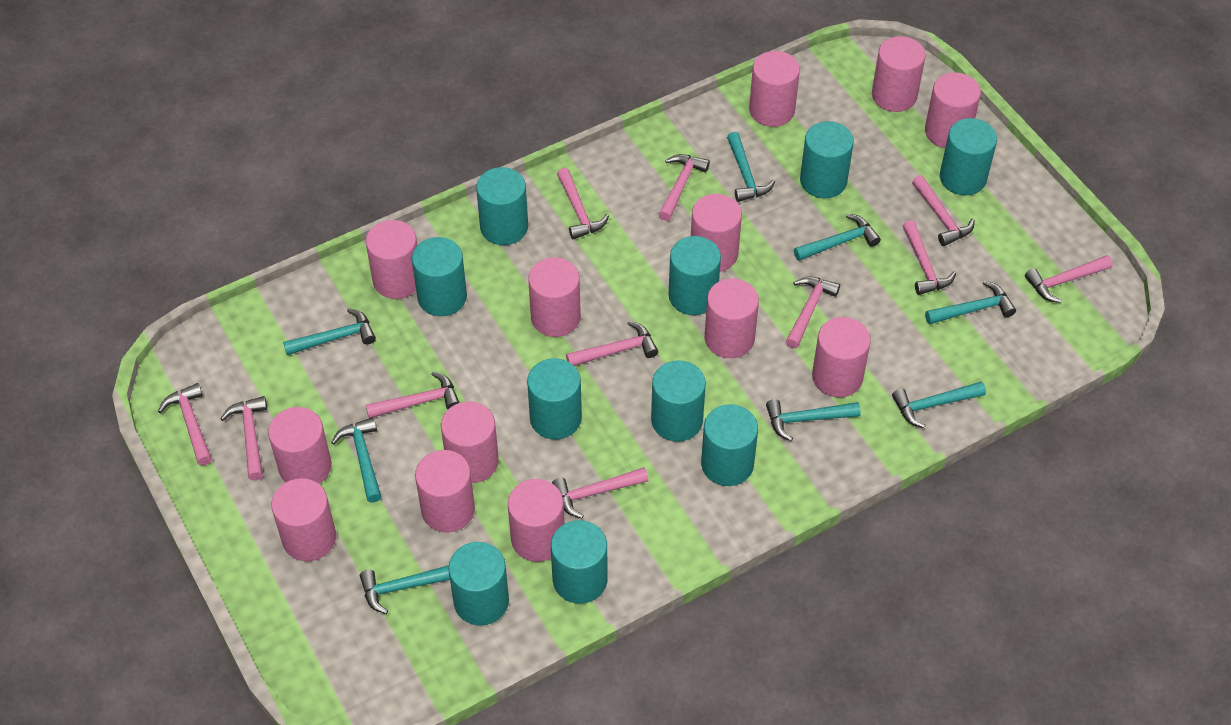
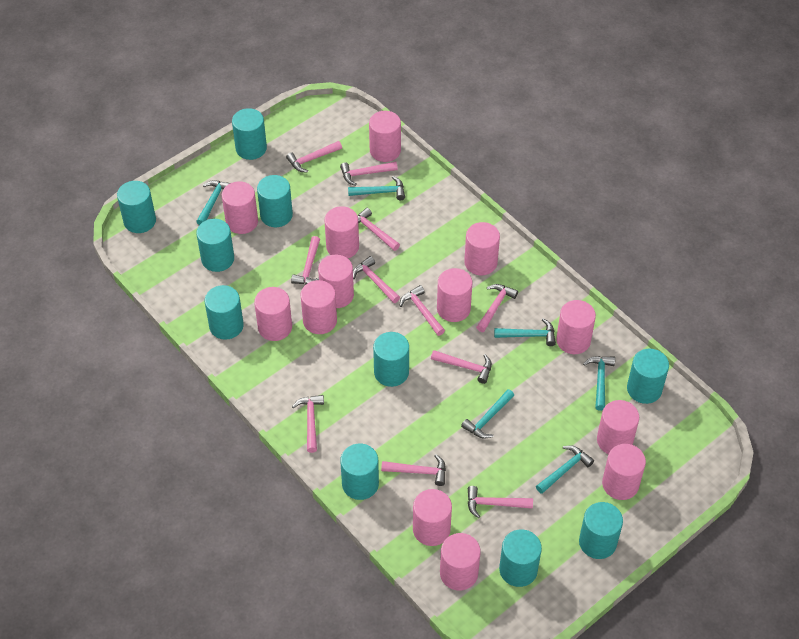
turquoise hammer: [283,308,376,355] [331,417,382,503] [360,565,450,614] [727,132,775,202] [766,399,861,441] [794,214,881,261] [892,381,986,428] [925,281,1016,325] = 8 -> [196,180,230,225] [348,176,405,200] [461,389,514,439] [494,318,556,346] [536,445,594,494] [583,356,615,411] = 6

